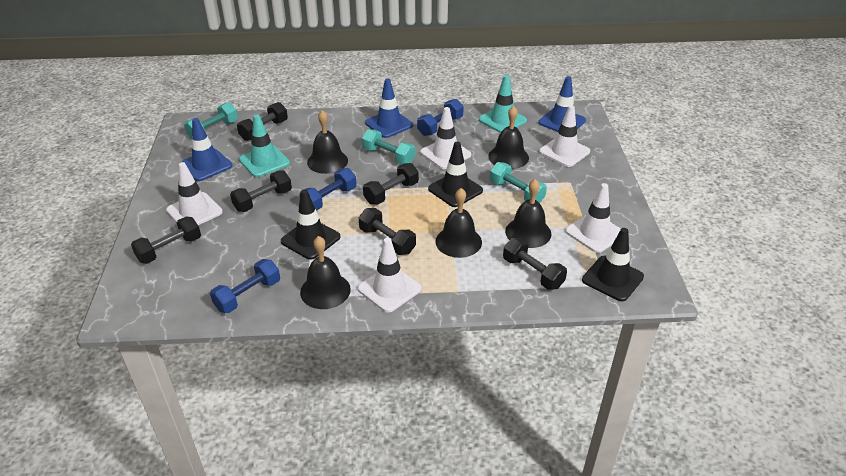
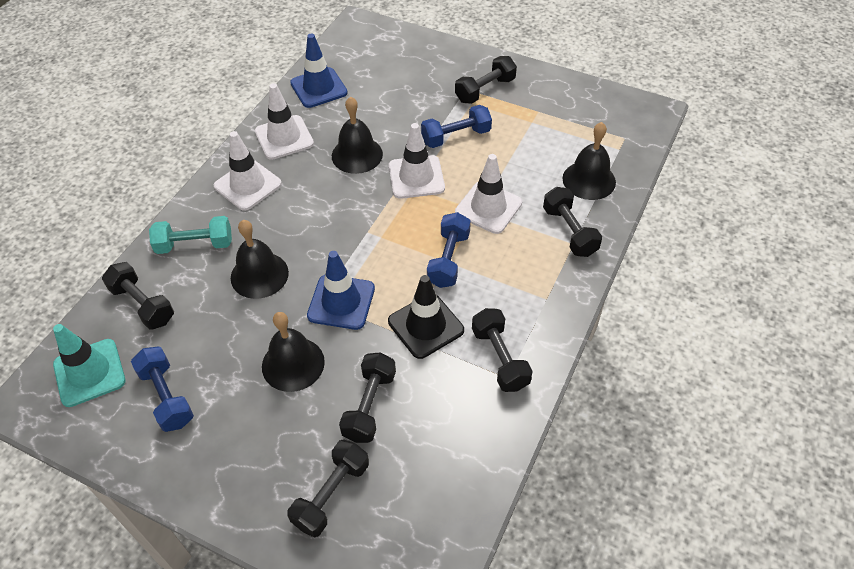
black bell: [300,236,351,309] [307,110,348,174] [435,188,482,258] [488,106,529,169] [505,179,551,248] = 5 -> [231,220,289,299] [262,312,325,392] [332,96,383,174] [563,122,616,200] = 4
black traffic cone: [281,189,340,260] [428,142,483,207] [582,228,644,301] = 3 -> [388,275,464,359] = 1
blue traffic cone: [180,118,232,181] [365,79,413,138] [538,76,586,132] = 3 -> [290,34,348,108] [307,251,375,330] = 2
turquoise dumbbell: [184,102,238,139] [362,129,415,164] [490,162,547,203] = 3 -> [149,216,232,254] = 1
turquoise traffic cone: [239,114,290,177] [479,75,527,133] = 2 -> [53,324,126,407] = 1
white traffic cone: [166,162,223,225] [358,238,421,313] [420,107,471,169] [539,105,590,167] [565,183,621,253] = 5 -> [214,131,282,211] [255,83,314,160] [389,123,445,199] [455,154,522,234] = 4

